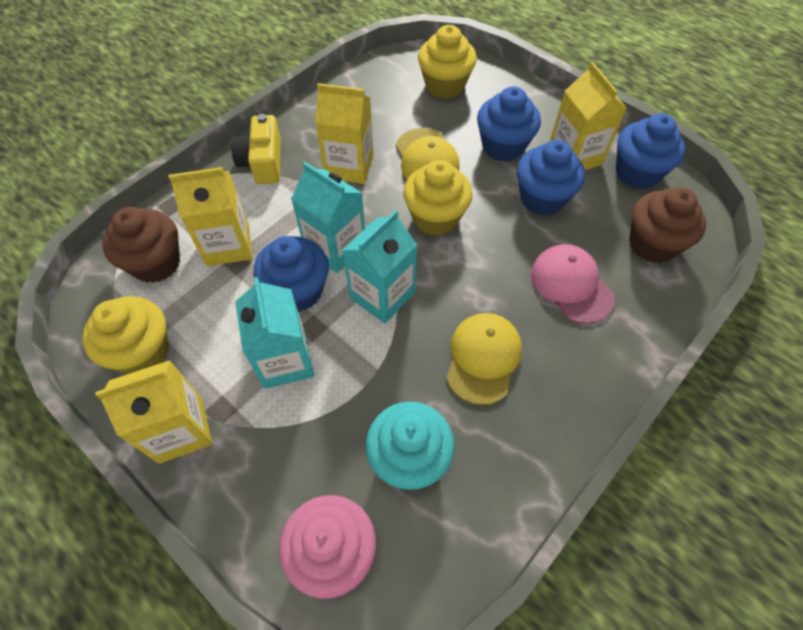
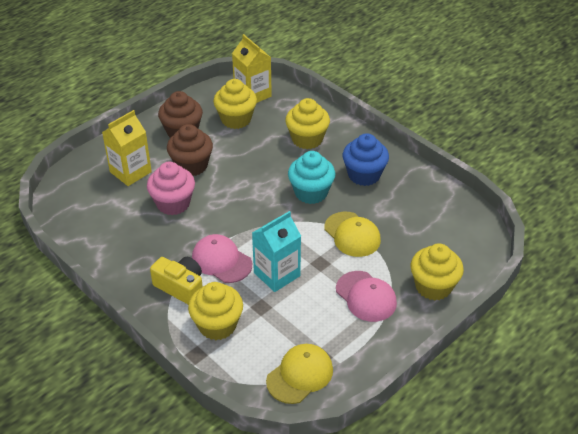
blue cupcake: [253,236,329,312] [477,86,541,162] [517,140,585,216] [616,114,685,189] = 4 -> [343,133,389,186] = 1
pink cap: [531,244,615,324] = 1 -> [192,234,252,283] [336,271,397,322] = 2
turquoise carton: [235,277,314,389] [291,162,365,273] [342,210,417,324] = 3 -> [252,211,301,292] = 1
yellow carton: [95,360,212,464] [169,167,252,266] [315,83,373,184] [550,62,627,170] = 4 -> [102,110,152,186] [232,34,272,103] = 2
yellow cupcake: [82,296,169,374] [403,160,473,236] [418,25,477,99] = 3 -> [188,282,243,340] [213,79,257,129] [285,98,330,149] [410,244,464,301] = 4

